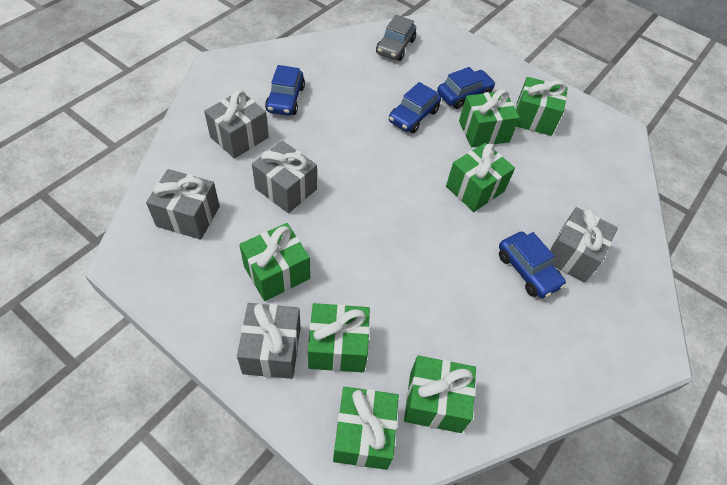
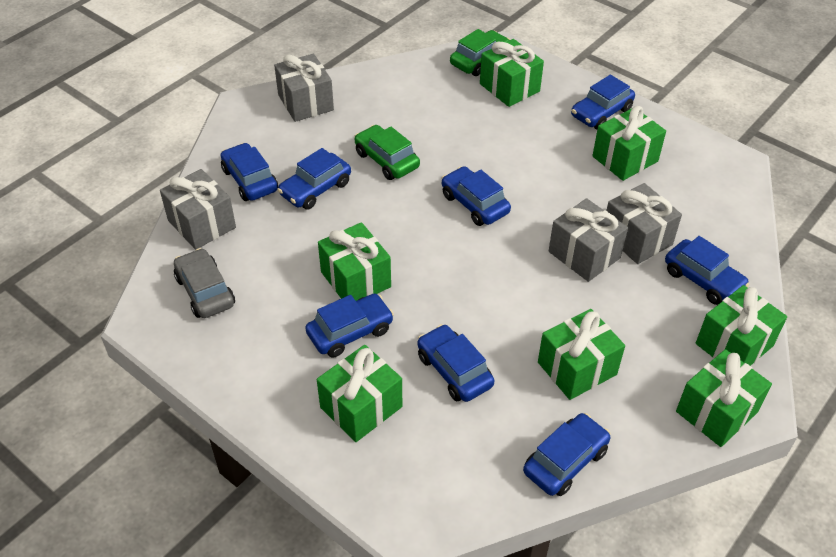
blue car: [265,65,305,116] [389,82,441,133] [437,67,496,109] [499,231,566,298] = 4 -> [221,143,278,201] [278,148,351,210] [305,293,394,357] [417,324,494,402] [442,166,511,226] [523,413,611,496] [571,75,635,130] [665,236,750,305] = 8
green car: none = 0 -> [355,125,420,180] [450,29,510,76] = 2
grey gift: [146,169,220,240] [204,90,269,159] [237,303,301,379] [252,141,317,213] [550,207,618,283] = 5 -> [160,169,236,250] [274,54,334,122] [549,198,628,282] [606,183,682,264] = 4

